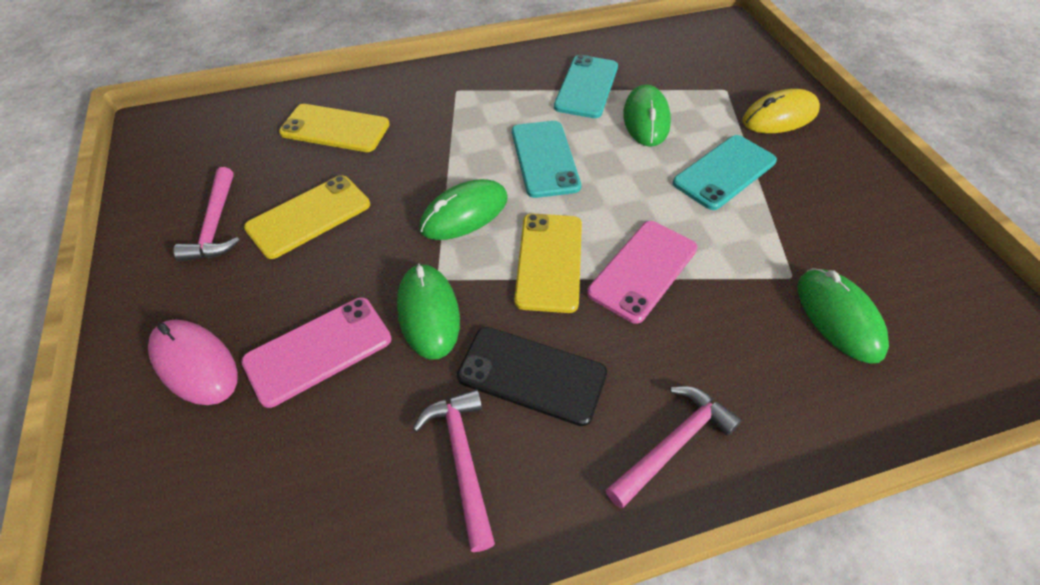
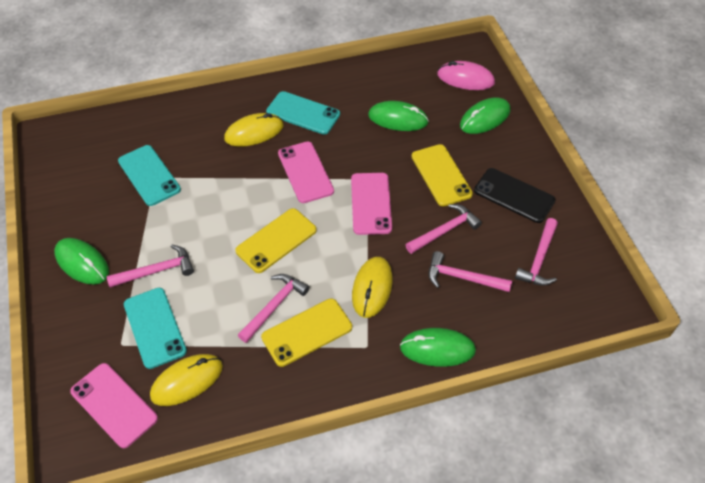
pink hammer: [173,167,240,261] [413,389,495,552] [606,386,742,508] = 3 -> [107,245,194,288] [238,274,310,343] [406,204,482,254] [429,251,512,292] [515,218,558,286] = 5
pink phone: [241,297,391,408] [587,221,698,324] = 2 -> [70,363,158,448] [278,142,334,203] [351,173,392,235] = 3
yellow mouse: [742,89,820,133] = 1 -> [150,354,223,406] [224,113,284,147] [352,257,392,318] = 3

